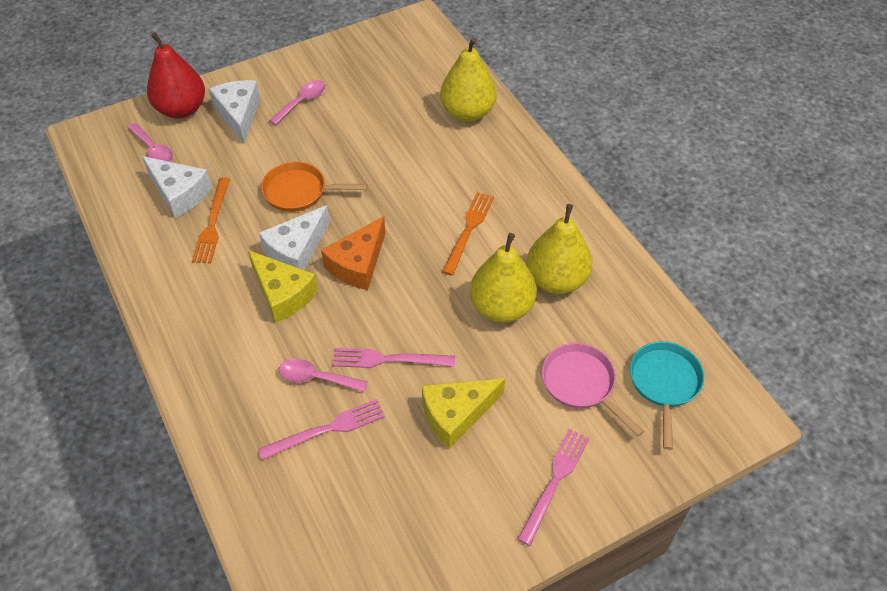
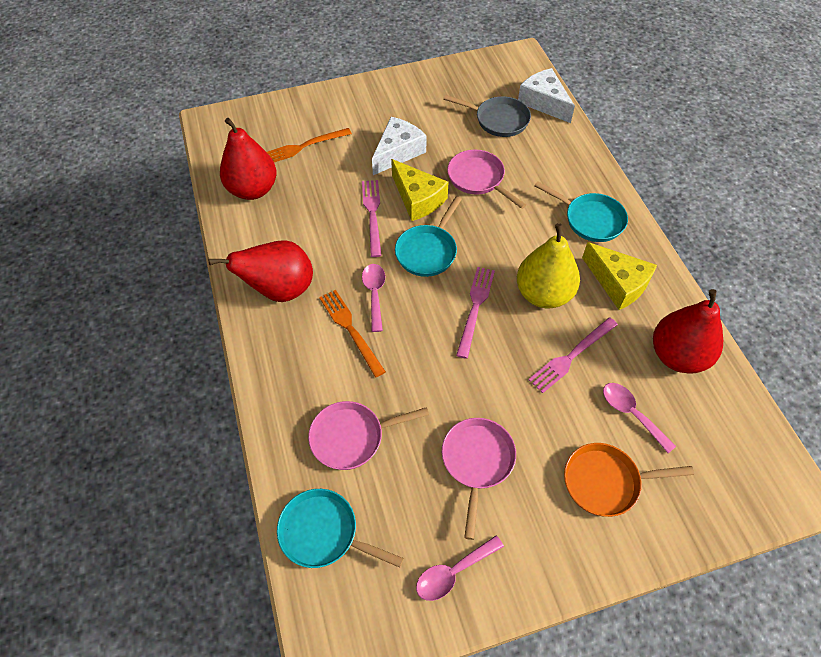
grey pan: none = 0 -> [443,95,531,137] = 1
orange cheese: [321,216,386,290] = 1 -> none = 0
pink pan: [542,343,644,436] = 1 -> [308,401,429,470] [442,418,516,540] [447,150,526,209] = 3
red pear: [147,32,205,119] = 1 -> [208,240,313,302] [220,118,277,200] [653,289,723,374] = 3
turquoise pan: [630,341,704,450] = 1 -> [277,489,404,568] [395,197,462,277] [534,181,628,242] = 3
white cheese: [142,156,212,218] [209,80,260,144] [259,205,330,270] = 3 -> [372,117,427,175] [518,68,575,123] = 2
yellow pear: [440,37,497,122] [470,233,537,323] [526,204,592,294] = 3 -> [517,223,580,308] = 1

